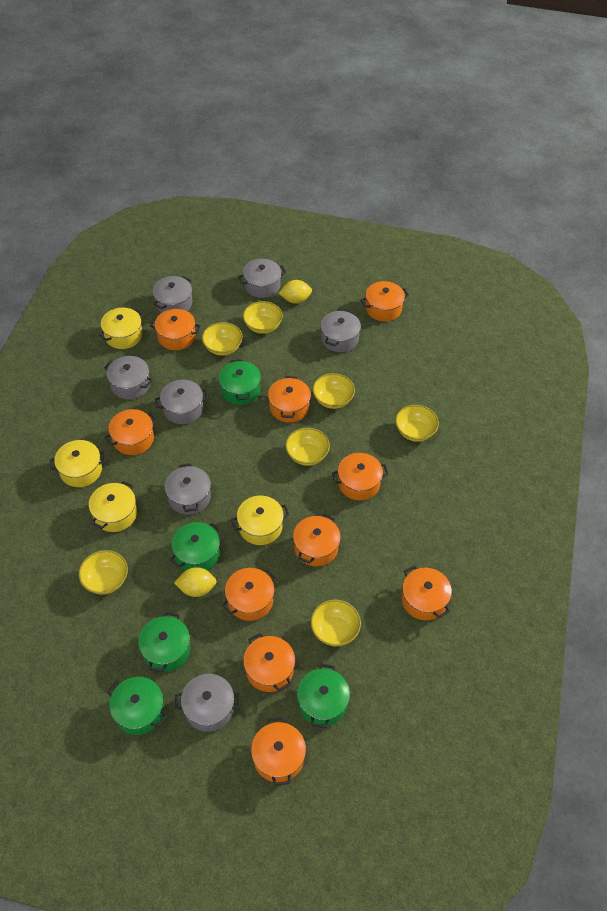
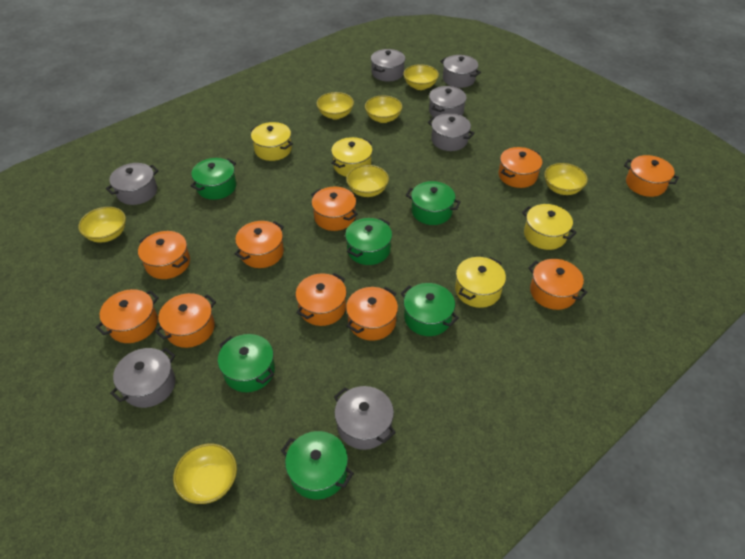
green pot: [107,677,167,735] [138,612,190,672] [170,522,221,571] [219,359,261,405] [297,664,350,728] = 5 -> [190,158,236,200] [218,334,275,392] [281,431,354,500] [345,218,392,265] [400,283,459,336] [406,181,461,225] = 6
yellow lemon: [174,567,217,597] [279,280,312,304] = 2 -> none = 0

